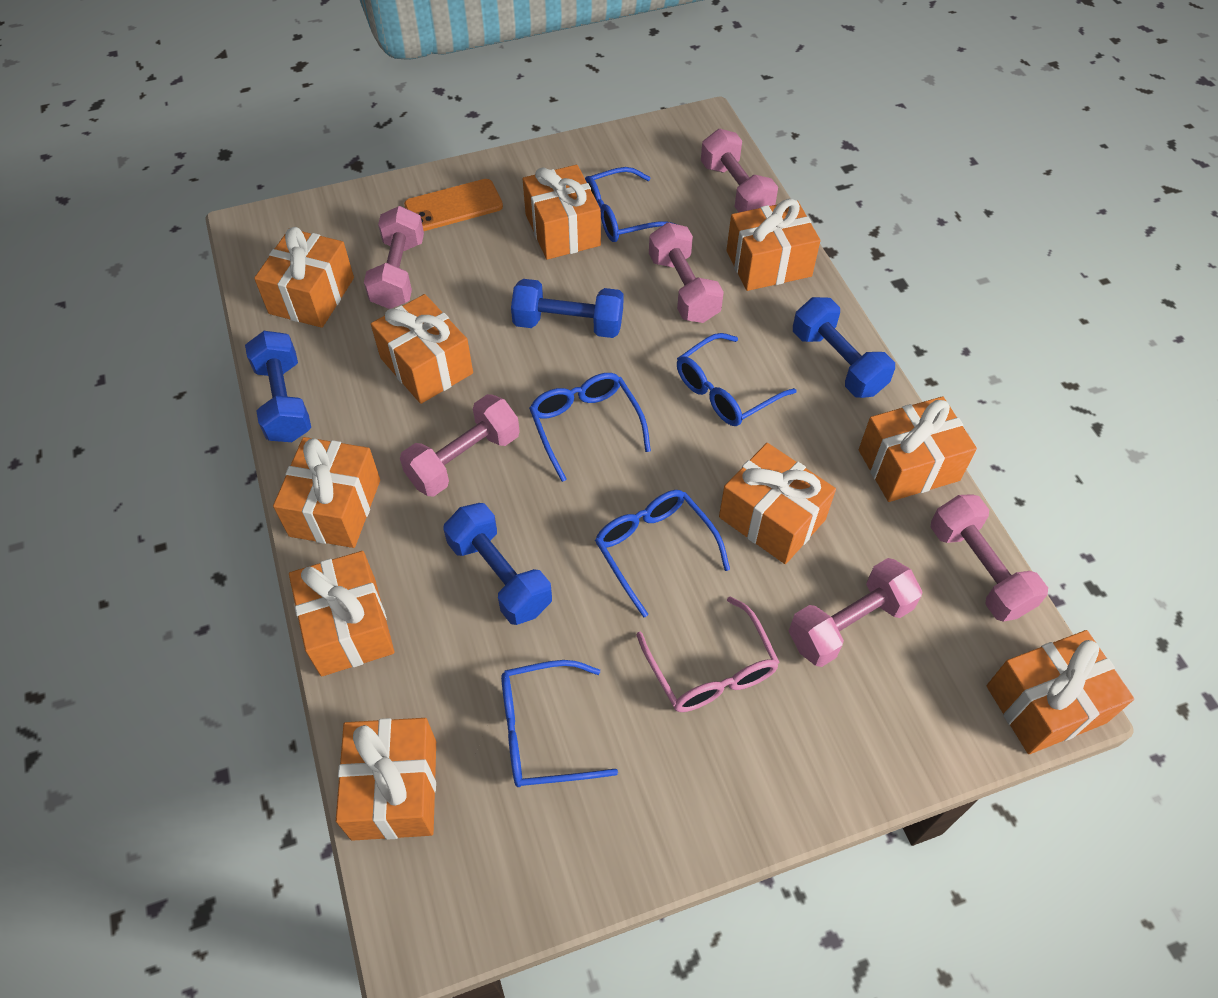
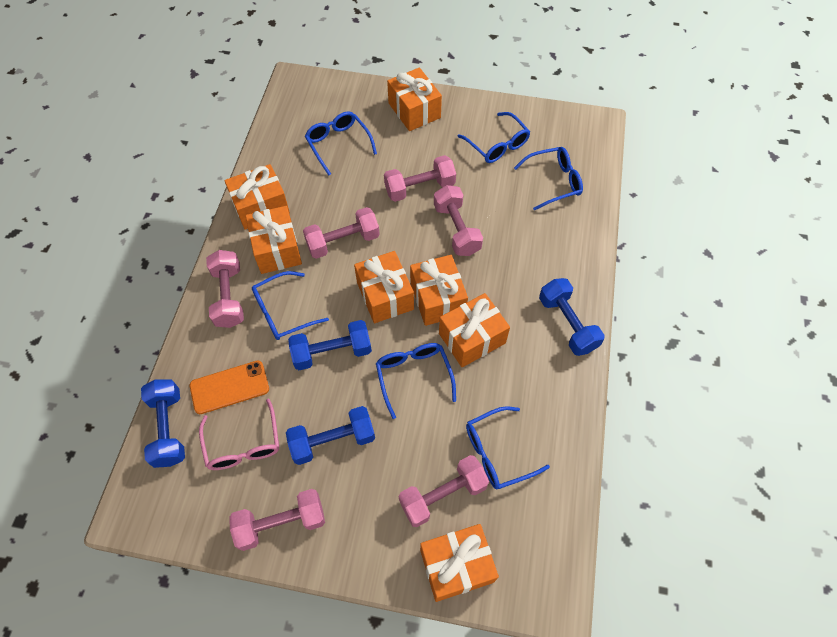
blue glasses: [501,660,618,787] [529,373,651,482] [585,167,678,242] [595,490,730,618] [677,333,796,426] = 5 -> [252,271,329,340] [305,111,377,176] [376,343,456,419] [457,112,530,163] [466,406,550,489] [514,147,583,211] = 6
orange gift: [254,227,354,328] [273,437,380,548] [289,551,395,677] [336,718,436,841] [371,294,473,404] [523,165,601,260] [719,443,836,564] [726,199,820,291] [859,396,977,502] [987,630,1134,754] = 10 -> [224,164,290,230] [246,206,302,274] [354,251,414,323] [387,67,442,131] [410,255,468,326] [420,524,499,602] [439,293,510,367] = 7

